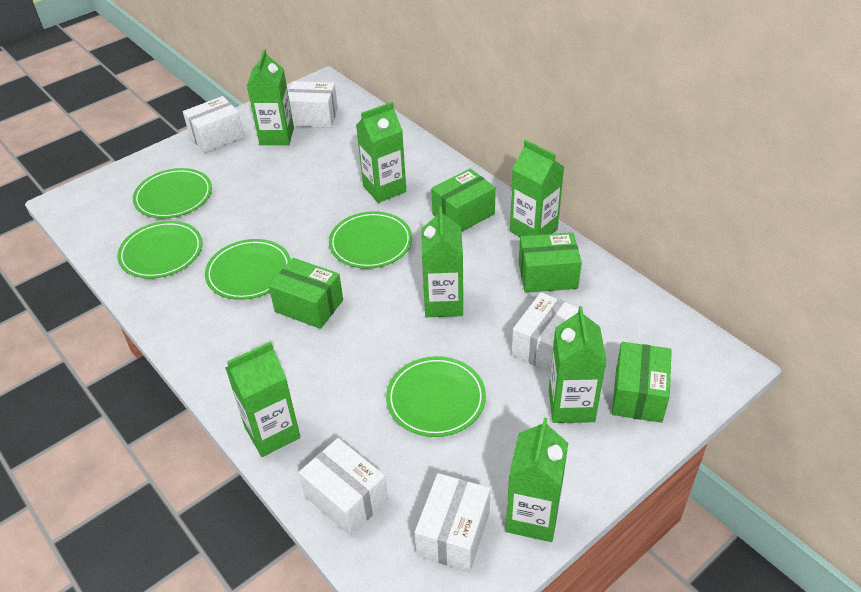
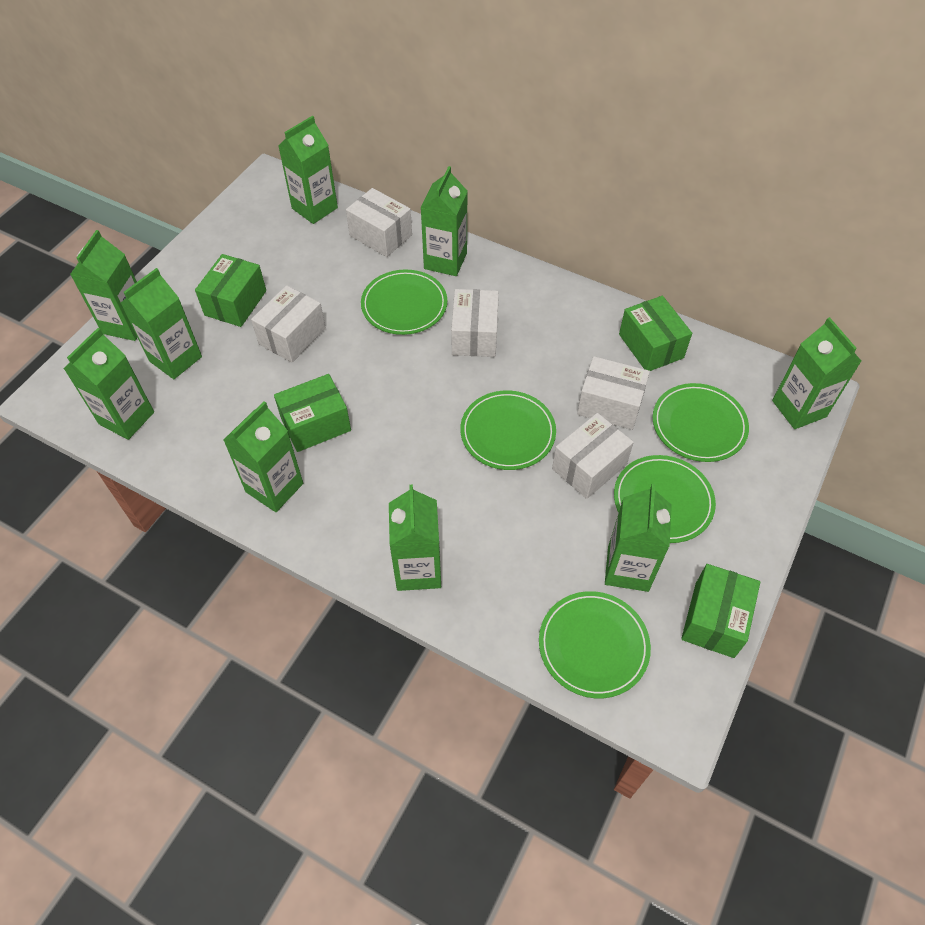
green carton: [225,342,300,457] [247,49,294,145] [356,102,406,203] [421,207,463,317] [506,418,568,542] [510,140,564,237] [549,306,607,423] = 7 -> [64,328,154,440] [70,230,138,341] [121,268,202,379] [224,401,303,512] [278,116,338,224] [389,485,441,591] [420,166,468,276] [605,484,672,592] [772,317,861,429] = 9

